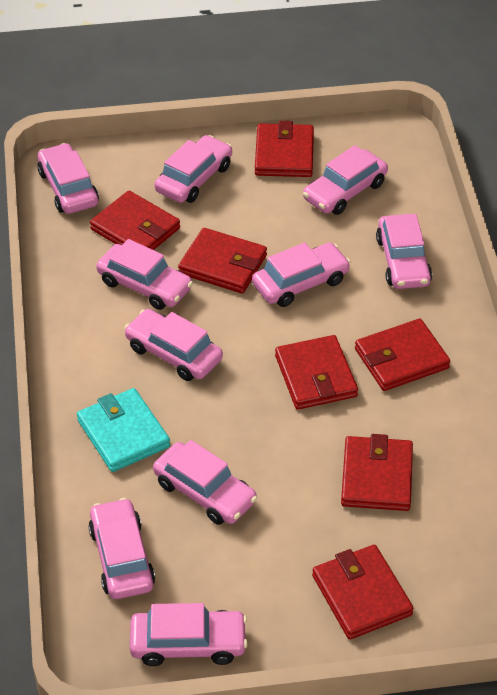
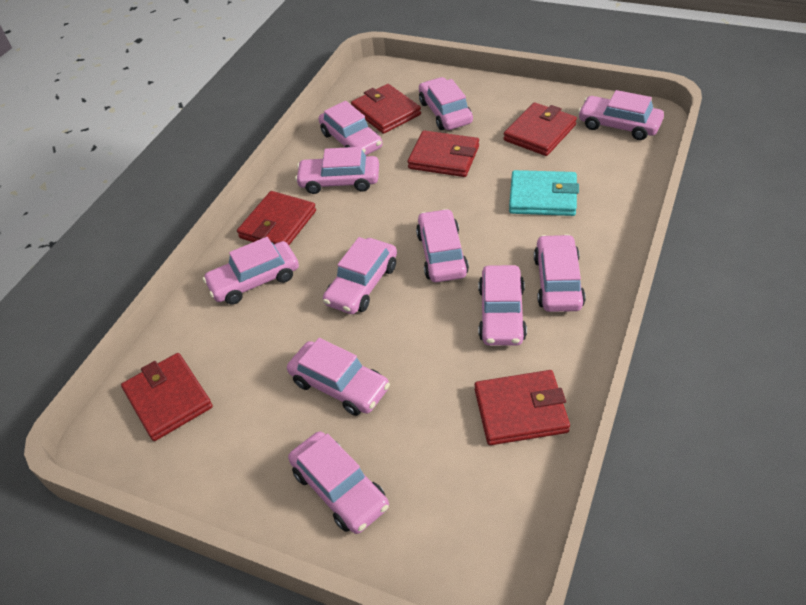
pink car: [37,143,99,214] [88,498,155,599] [96,239,193,310] [124,309,223,381] [130,603,248,666] [153,440,257,525] [155,135,232,203] [252,243,351,307] [303,145,388,215] [376,214,432,289] = 10 -> [203,237,299,305] [287,338,390,416] [288,431,389,534] [295,147,379,194] [318,101,383,155] [323,237,397,314] [416,209,469,282] [419,77,473,130] [479,265,527,346] [534,234,586,312] [578,90,664,140] = 11
red wallet: [90,191,180,250] [178,228,267,293] [255,121,314,177] [275,335,358,410] [312,545,413,639] [341,434,413,511] [355,319,450,391] = 7 -> [121,353,213,441] [237,191,316,245] [351,84,421,134] [407,130,479,177] [474,370,570,445] [503,103,577,156] = 6

